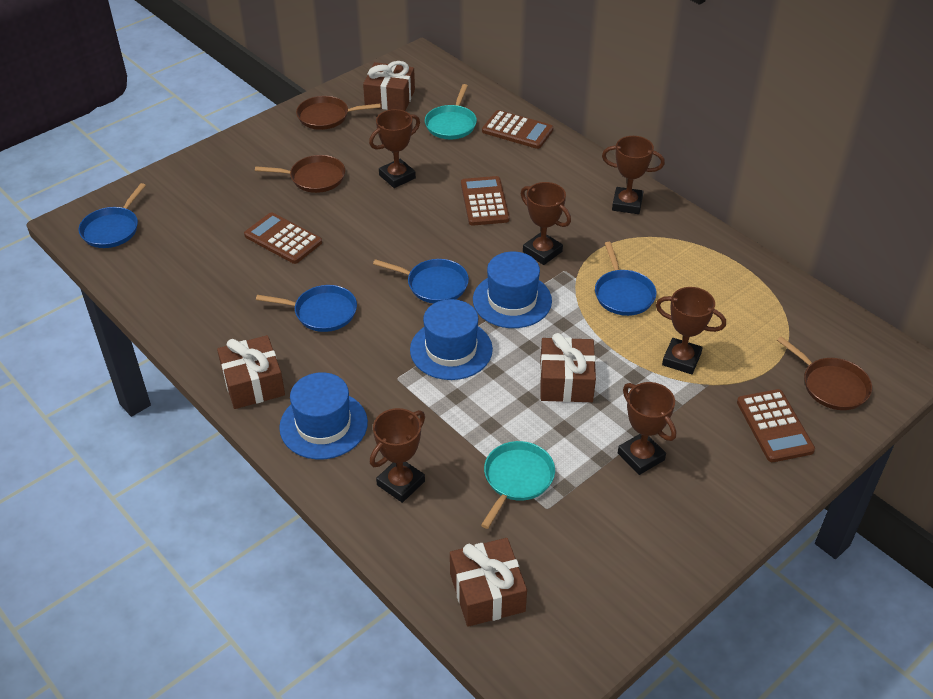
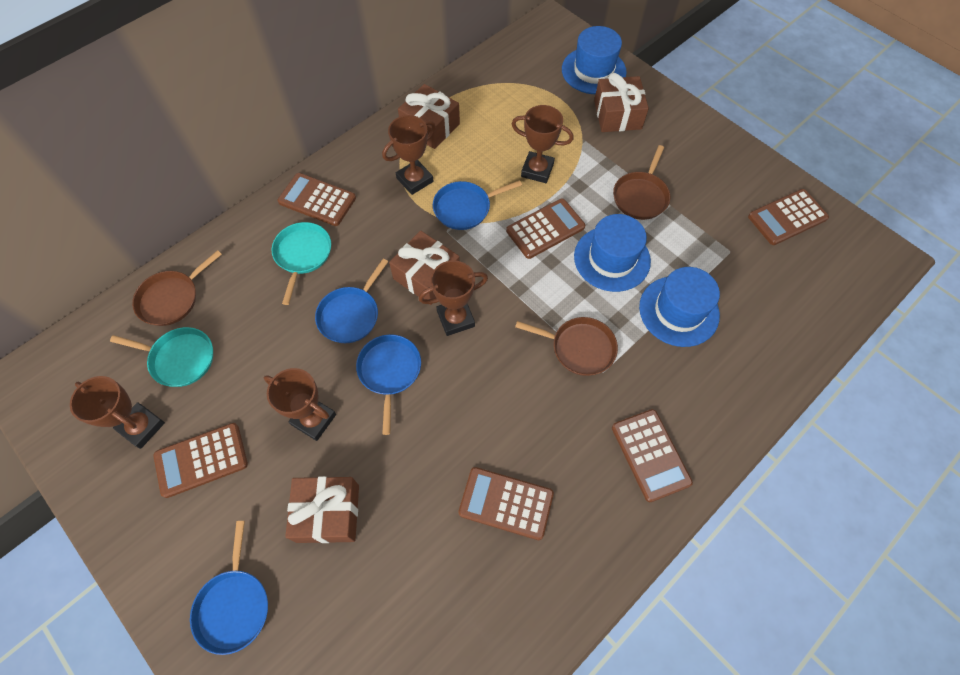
brown calculator: [244,212,322,264] [461,176,510,226] [482,110,554,149] [737,389,815,462] = 4 -> [153,423,248,498] [278,173,356,226] [458,467,554,540] [506,198,585,259] [612,409,693,502] [748,189,829,245] = 6
brown trophy: [369,109,420,188] [370,408,425,503] [521,182,571,265] [602,136,665,214] [618,382,676,475] [656,287,726,374] = 6 -> [70,376,165,449] [264,368,336,441] [382,115,436,195] [419,260,488,336] [512,105,574,183] = 5

